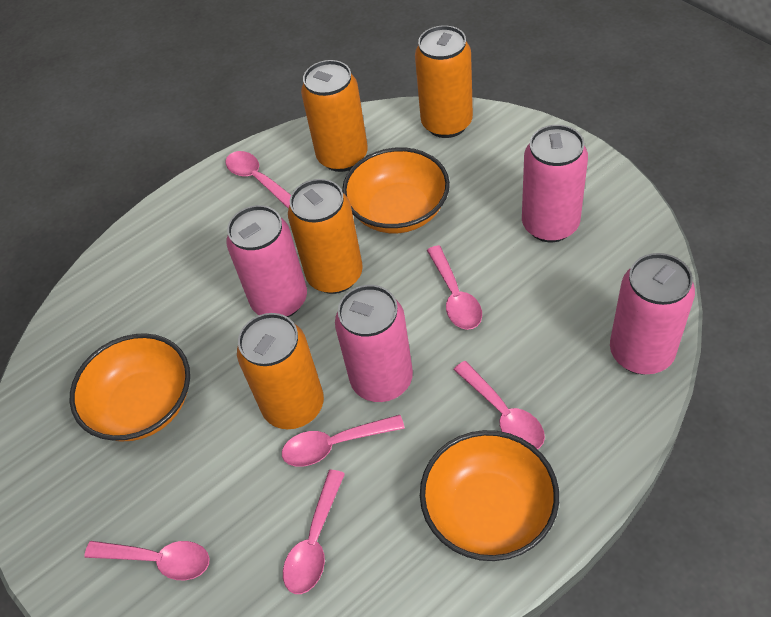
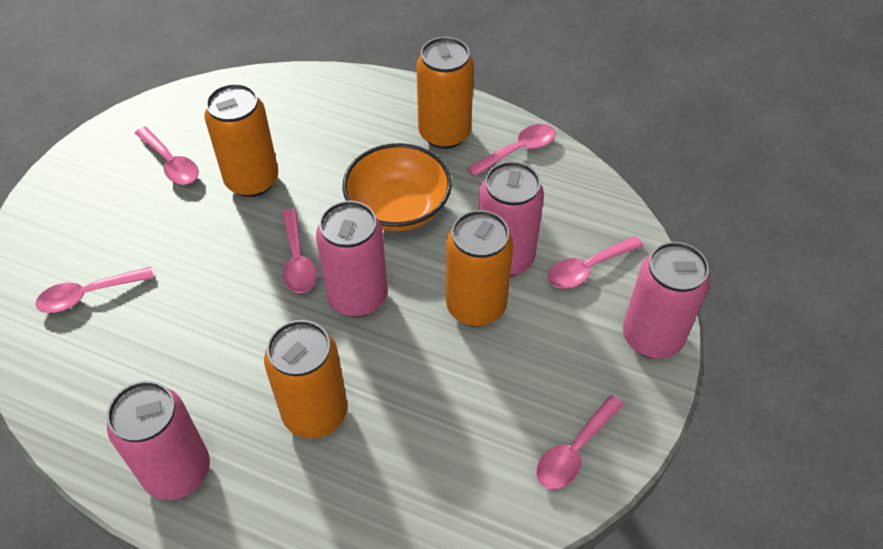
orange bowl: [70,333,190,441] [342,147,450,233] [420,430,559,561] = 3 -> [342,143,452,231] = 1

